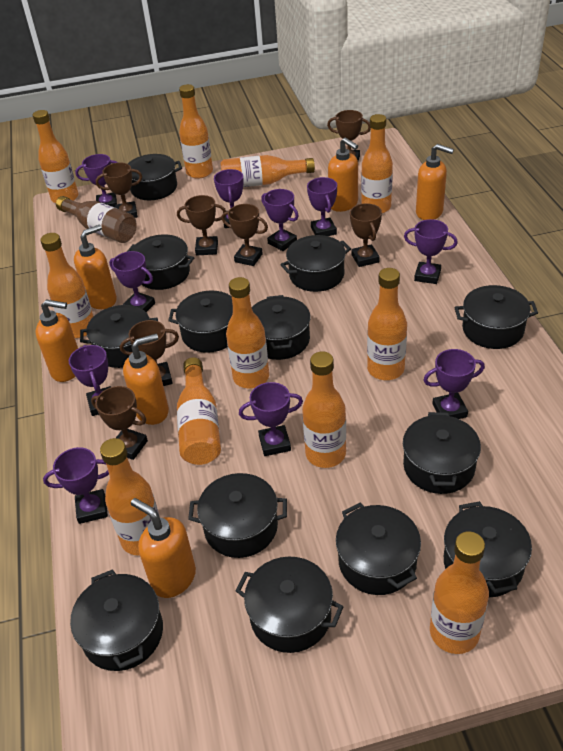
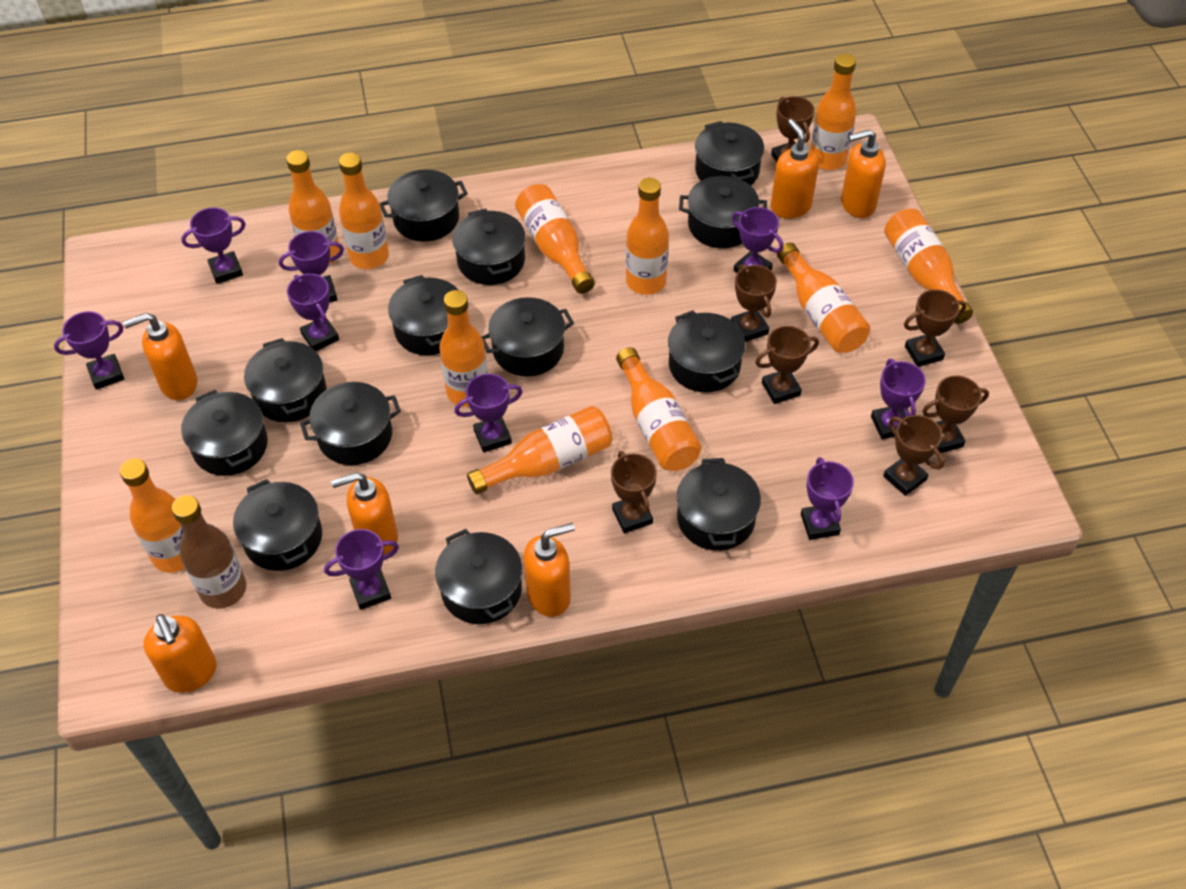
purple trophy: [43,447,109,524] [69,345,111,416] [75,154,118,208] [109,251,155,312] [214,169,244,228] [239,382,303,456] [261,189,299,251] [307,177,337,236] [404,219,458,284] [424,349,485,419] = 10 -> [54,311,124,390] [181,207,246,284] [279,231,344,303] [287,274,339,351] [324,529,399,610] [454,374,523,452] [732,207,784,273] [801,457,854,540] [871,359,926,439] = 9

